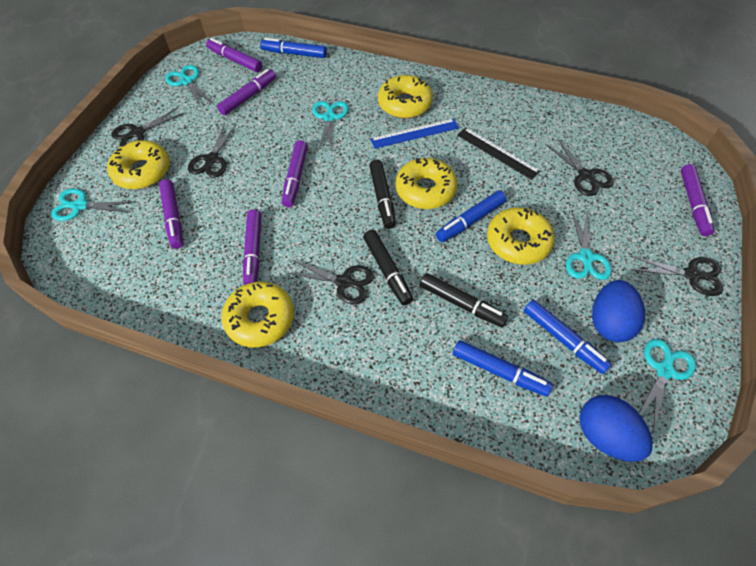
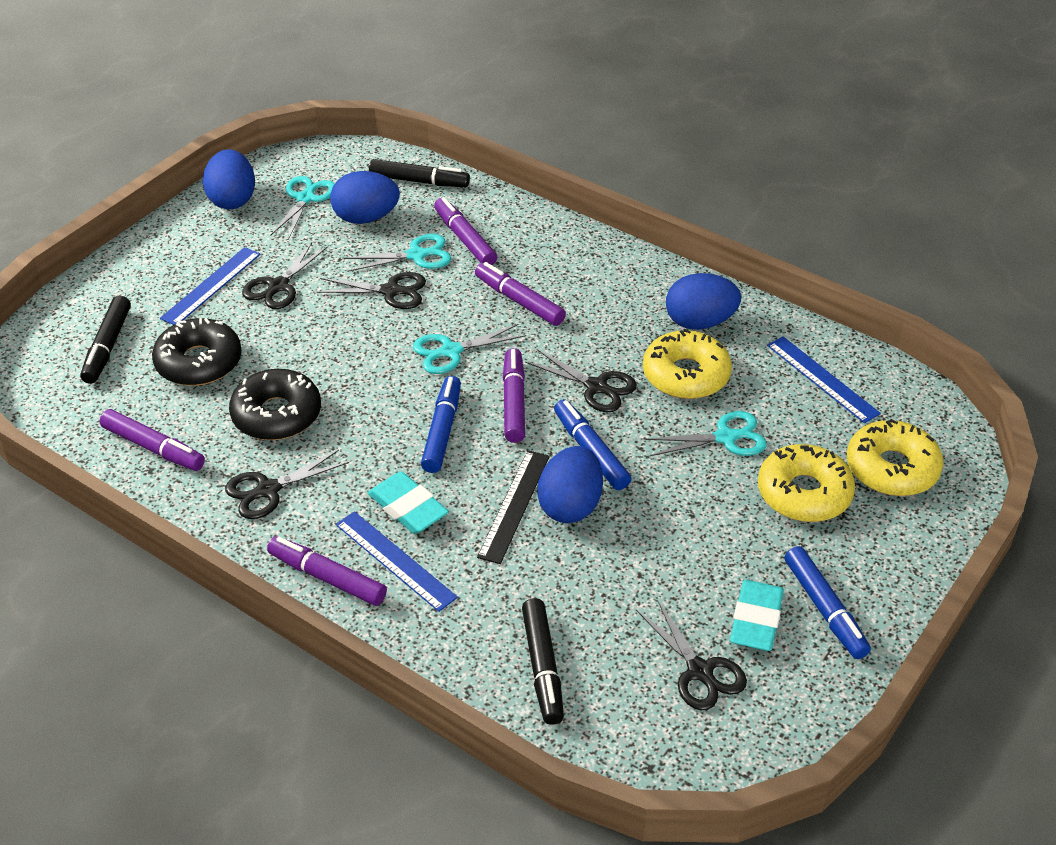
black donut: none = 0 -> [152,318,242,386] [229,369,321,440] = 2
blue egg: [580,395,653,462] [592,280,645,342] = 2 -> [203,149,255,209] [330,171,400,224] [537,446,603,523] [666,273,741,330] = 4
blue marker: [260,38,327,58] [436,190,506,242] [453,340,553,397] [524,300,612,374] = 4 -> [421,376,461,473] [554,399,632,490] [785,546,871,659] = 3
blue ruler: [370,119,459,149] = 1 -> [160,247,261,325] [336,511,458,612] [767,336,881,423] = 3
purple marker: [159,179,183,249] [206,38,262,72] [217,69,276,115] [243,209,261,285] [282,140,308,207] [681,164,715,236] = 6 -> [100,409,205,471] [267,536,387,606] [434,197,497,265] [475,262,566,326] [503,348,525,443] = 5
turquoise eraser: none = 0 -> [368,472,449,534] [730,580,784,651] = 2
turquoise scissors: [51,189,135,221] [165,65,213,107] [312,101,348,152] [566,212,612,280] [639,339,696,432] = 5 -> [270,176,335,240] [344,234,451,272] [413,324,526,374] [644,411,767,456] = 4
yellow donut: [107,140,170,189] [221,282,294,348] [378,75,433,118] [396,158,457,209] [487,207,555,265] = 5 -> [643,329,732,399] [758,444,855,522] [847,419,943,496] = 3

